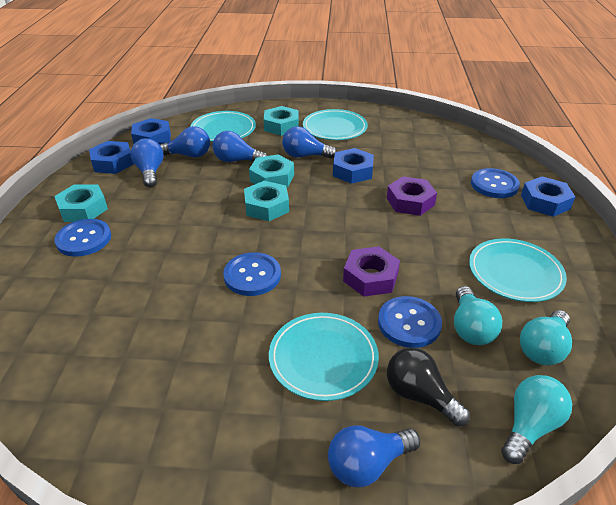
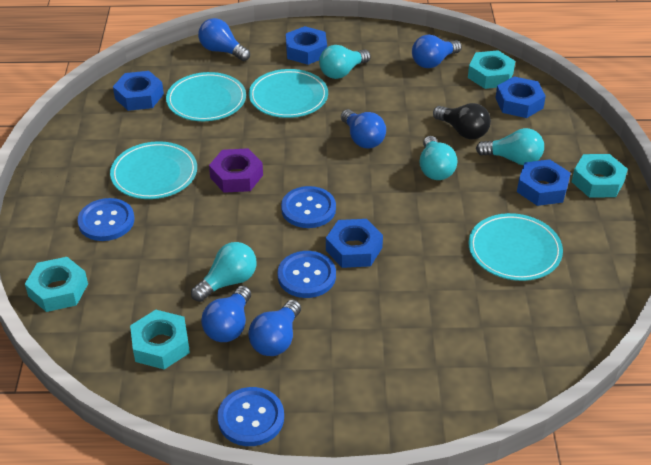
blue nut: [89,141,134,174] [131,118,171,145] [333,148,374,184] [521,176,575,217] = 4 -> [113,71,164,111] [286,26,327,65] [326,219,383,268] [495,76,546,118] [517,159,571,206] = 5
purple nut: [343,246,400,297] [387,176,437,216] = 2 -> [209,148,263,193] = 1
turquoise light bulb: [454,286,502,345] [501,375,572,464] [520,310,572,365] = 3 -> [191,242,257,302] [319,45,371,79] [420,136,457,180] [476,128,544,165] = 4

